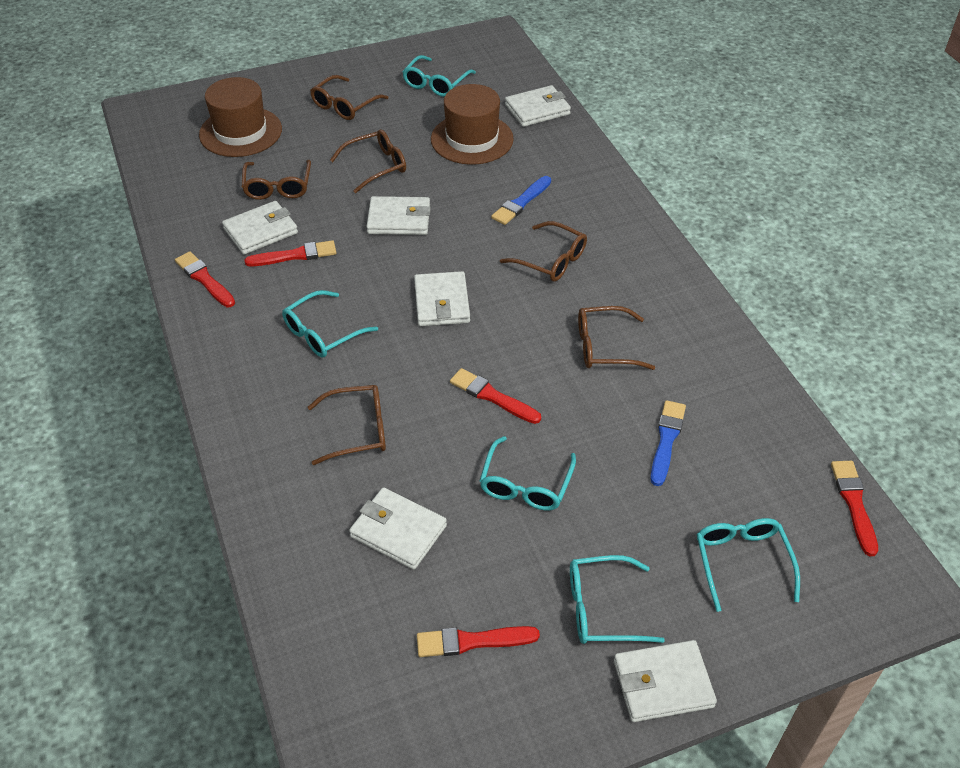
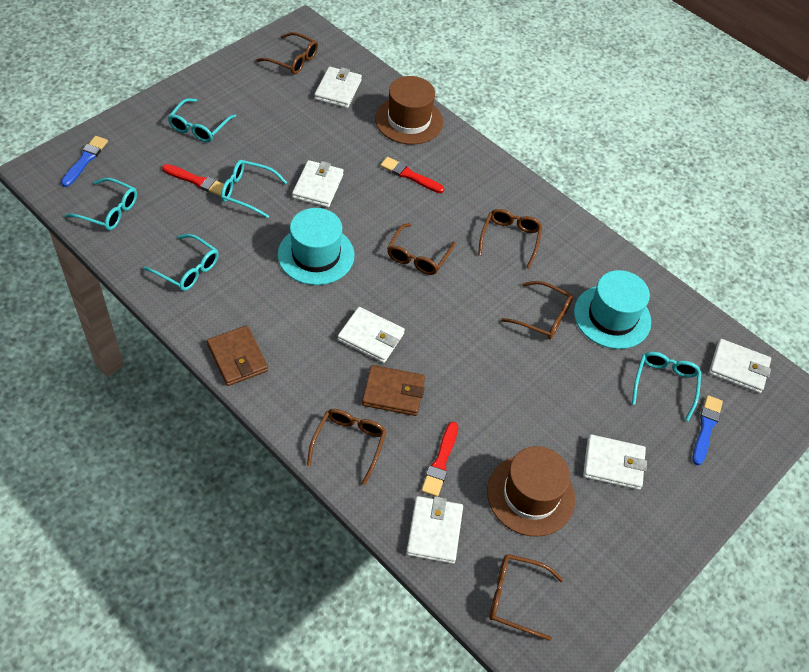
brown wallet: none = 0 -> [207,326,268,386] [362,365,425,416] = 2
red brush: [175,251,235,307] [244,240,336,266] [417,626,540,657] [450,368,541,424] [831,461,878,556] = 5 -> [162,164,224,196] [380,157,444,193] [421,422,458,497] = 3
turquoise hat: none = 0 -> [278,208,355,285] [574,270,651,349] = 2

